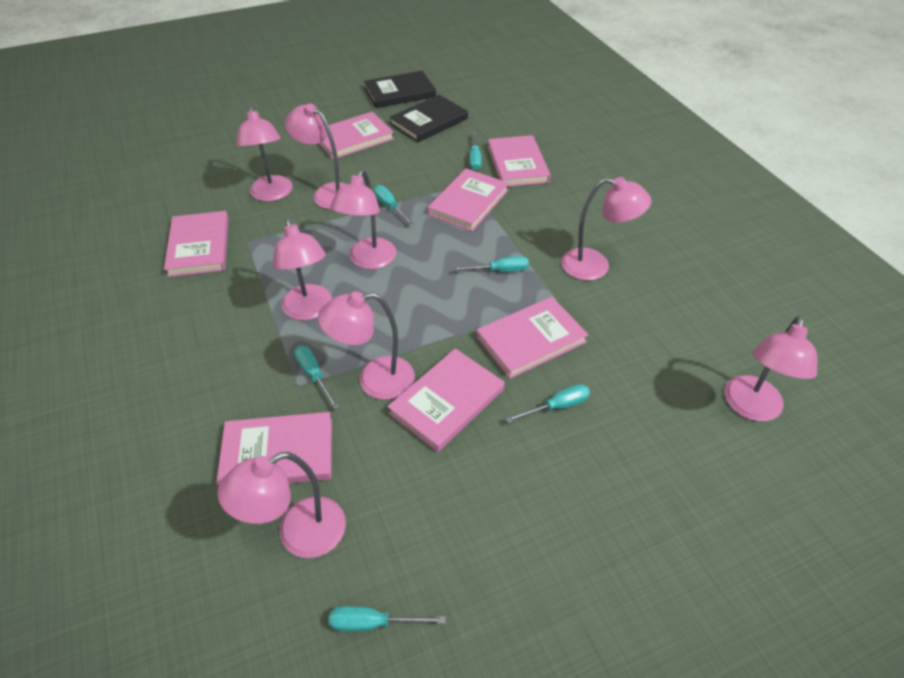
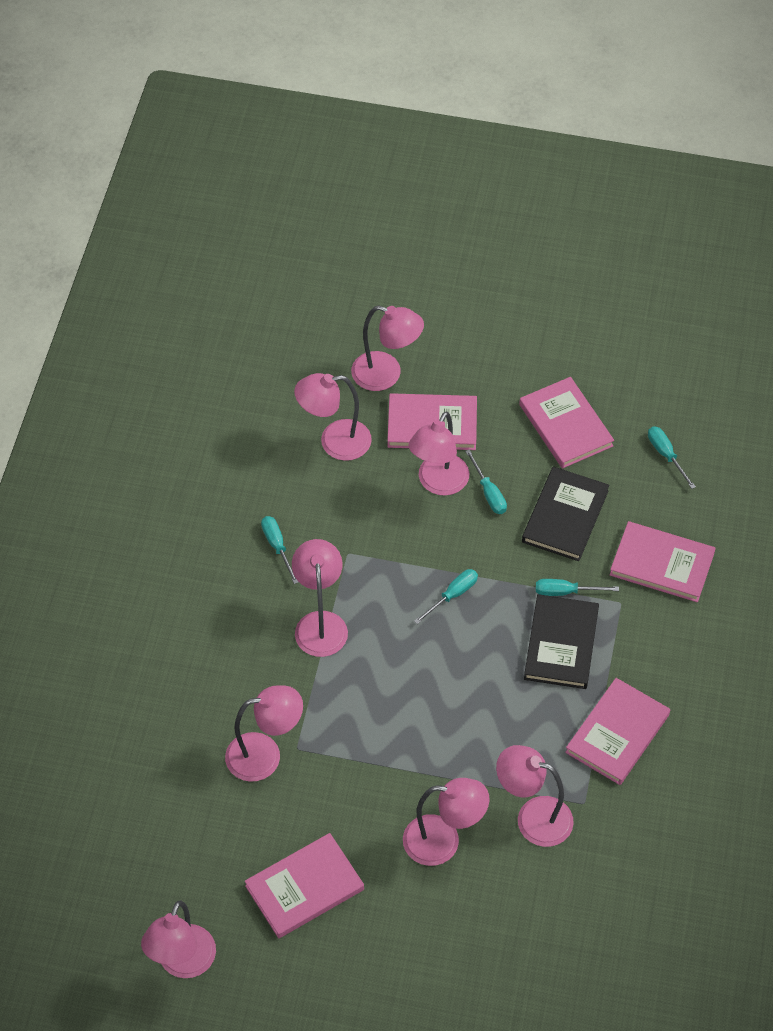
pink book: [164,211,229,277] [216,412,332,487] [318,112,394,160] [387,348,505,452] [428,168,509,231] [476,297,588,379] [488,135,551,187] = 7 -> [245,833,364,938] [387,393,477,450] [519,377,614,469] [565,678,670,785] [610,521,716,602] = 5
turquoise screwdriver: [294,346,339,410] [329,606,446,632] [374,185,414,225] [453,256,529,272] [469,132,482,171] [505,384,590,423] = 6 -> [261,516,299,584] [414,569,478,624] [465,449,507,514] [536,579,619,596] [648,426,696,489] = 5

